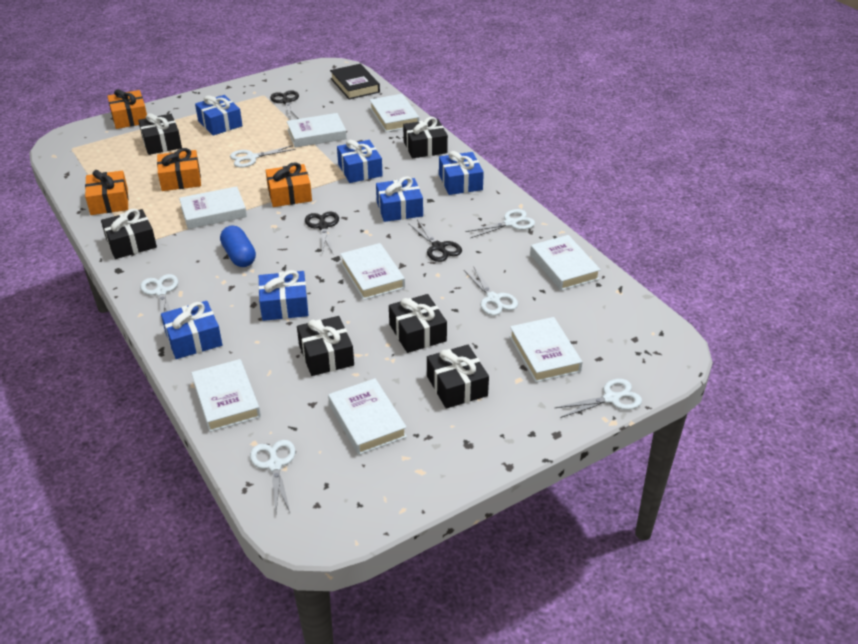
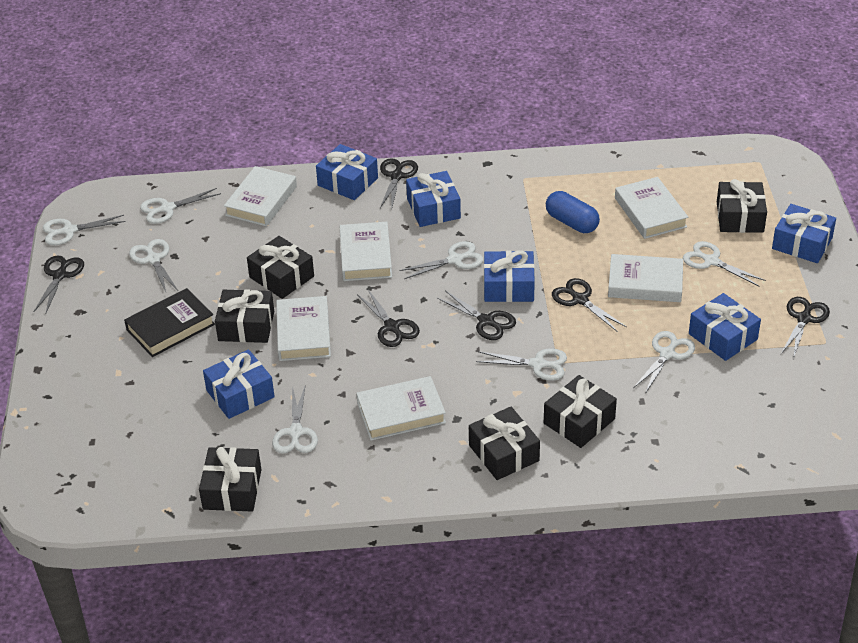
black scissors: [270,90,299,119] [305,211,339,255] [408,220,462,262] = 3 -> [34,255,84,313] [357,290,420,347] [380,158,418,210] [437,290,516,340] [552,278,627,332] [781,297,830,359] = 6
orange gift: [85,170,128,215] [107,89,147,129] [157,148,201,191] [265,162,312,207] = 4 -> none = 0
white book: [179,186,247,229] [191,359,261,432] [286,113,347,148] [328,378,407,455] [340,243,405,300] [370,94,419,132] [509,317,583,382] [530,235,601,291] = 8 -> [224,166,297,226] [276,296,331,361] [340,222,392,281] [356,376,446,441] [608,254,683,302] [615,177,688,239] = 6
white scissors: [140,274,178,325] [230,145,296,168] [250,440,296,512] [464,266,518,316] [465,209,535,238] [555,379,642,418] = 6 -> [43,215,126,245] [129,239,178,292] [140,188,221,224] [272,384,318,453] [400,241,484,279] [476,348,567,381] [633,331,695,394] [683,241,766,286] = 8

